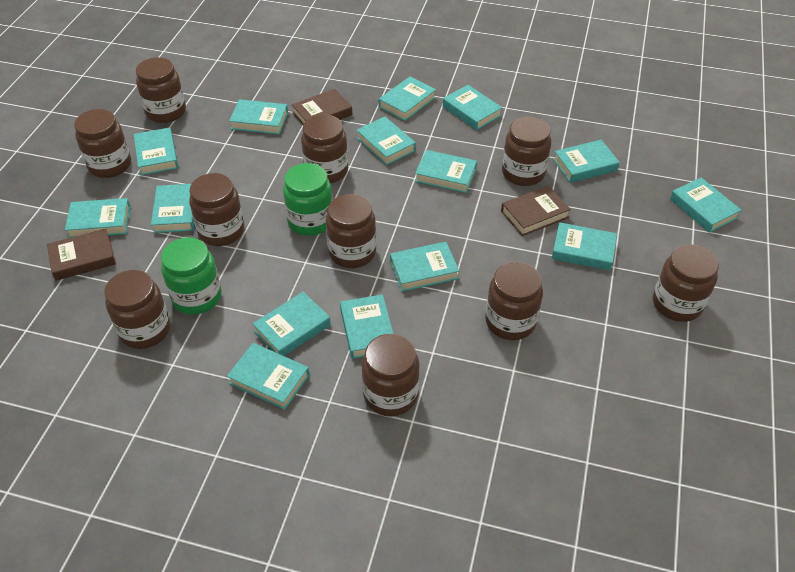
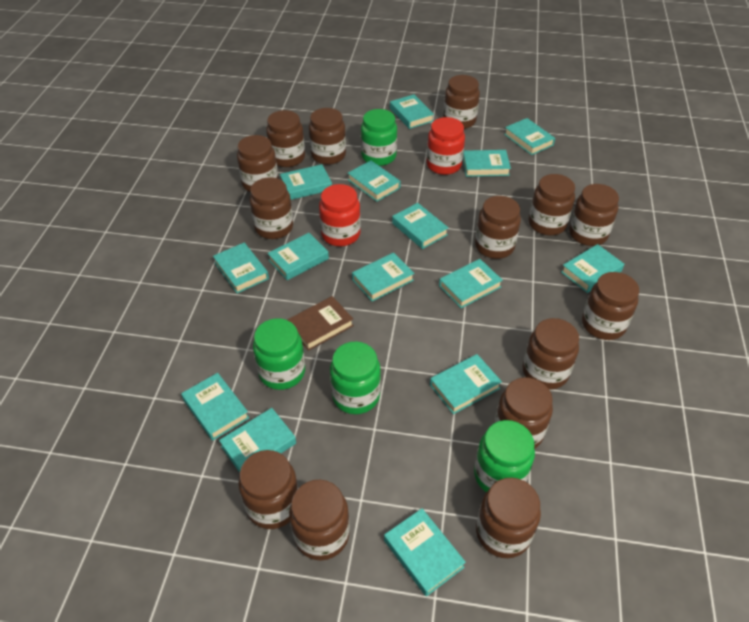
brown book: [47,229,116,281] [292,89,352,125] [501,186,571,236] = 3 -> [287,296,354,351] = 1
brown jar: [74,109,131,178] [104,270,170,349] [136,57,186,123] [189,173,244,246] [301,114,348,183] [326,194,376,268] [362,334,420,417] [485,262,543,340] [502,117,551,186] [653,244,719,322] = 10 -> [237,135,278,193] [238,450,298,529] [250,177,293,239] [266,110,305,167] [289,480,350,560] [309,108,346,165] [443,75,480,129] [475,196,521,259] [476,478,541,558] [494,378,553,449] [522,318,579,390] [529,174,575,235] [569,184,619,246] [582,272,639,340] = 14
green jar: [161,237,222,315] [283,163,333,236] = 2 -> [253,319,305,390] [330,342,381,414] [361,109,397,166] [474,420,535,492] = 4
red jar: none = 0 -> [319,184,361,246] [426,117,465,175] = 2

